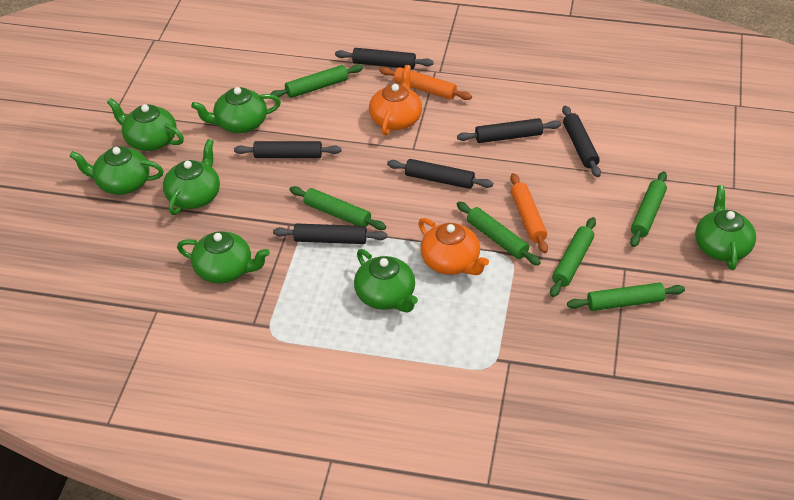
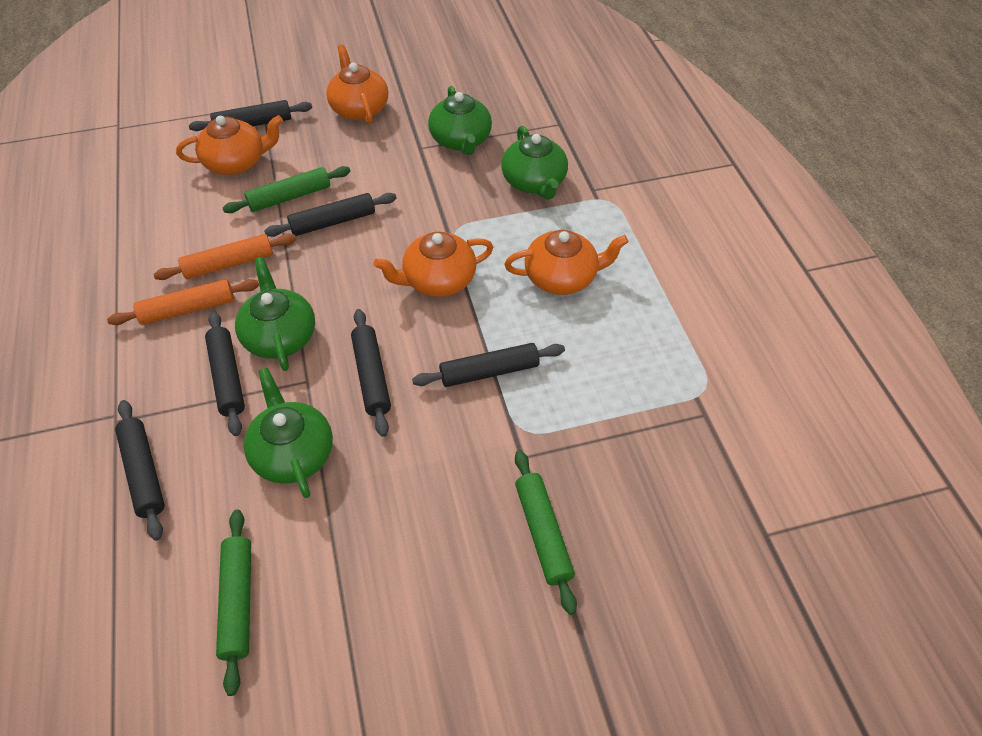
green rolling pin: [270,64,363,98] [289,186,386,230] [457,202,541,265] [550,217,596,297] [567,283,685,311] [630,171,667,247] = 6 -> [216,509,251,696] [223,166,351,213] [515,450,577,615] = 3
green teapot: [69,146,164,195] [107,98,184,151] [163,139,220,215] [177,231,270,283] [191,87,281,133] [354,249,418,312] [695,185,756,270] = 7 -> [235,257,315,371] [244,368,333,498] [428,86,492,155] [501,126,568,200] = 4
orange teapot: [369,65,422,135] [418,218,489,275] = 2 -> [176,115,283,175] [326,45,388,124] [374,232,494,297] [504,230,629,295] = 4

